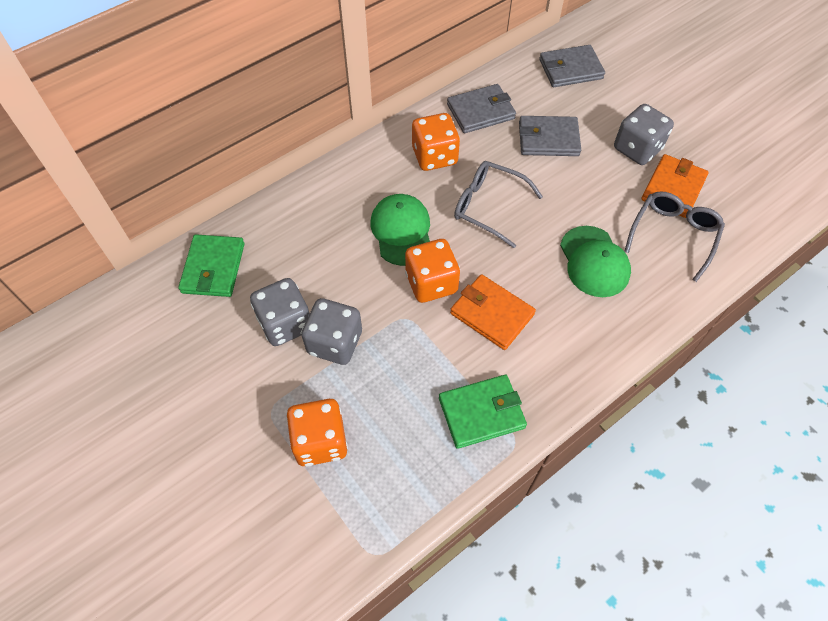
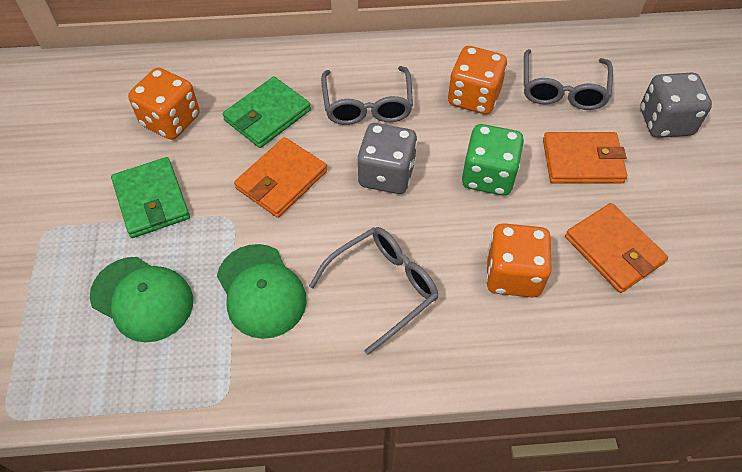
green dice: none = 0 -> [462,124,524,196] = 1
grey dice: [250,278,310,346] [301,298,362,365] [614,104,674,165] = 3 -> [357,123,417,194] [640,73,712,138] = 2
grey glasses: [454,161,543,248] [624,191,725,282] = 2 -> [309,227,438,355] [321,66,413,125] [524,49,613,110] = 3
grey wallet: [447,84,516,133] [519,116,581,156] [539,45,605,87] = 3 -> none = 0
orange wallet: [450,274,536,350] [641,154,709,218] = 2 -> [234,137,327,218] [543,132,627,183] [565,203,668,293] = 3

